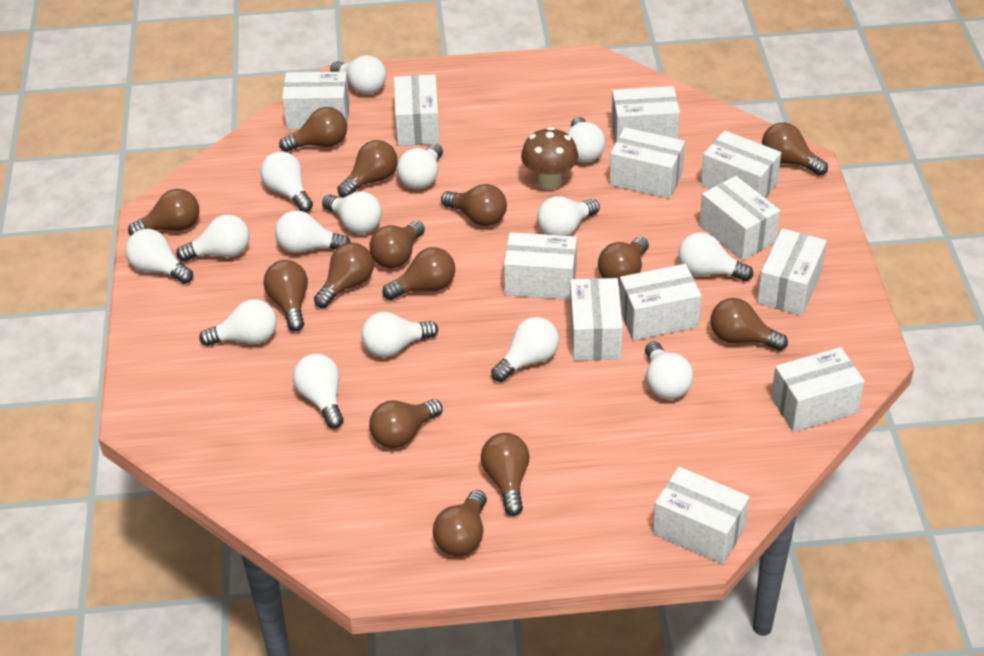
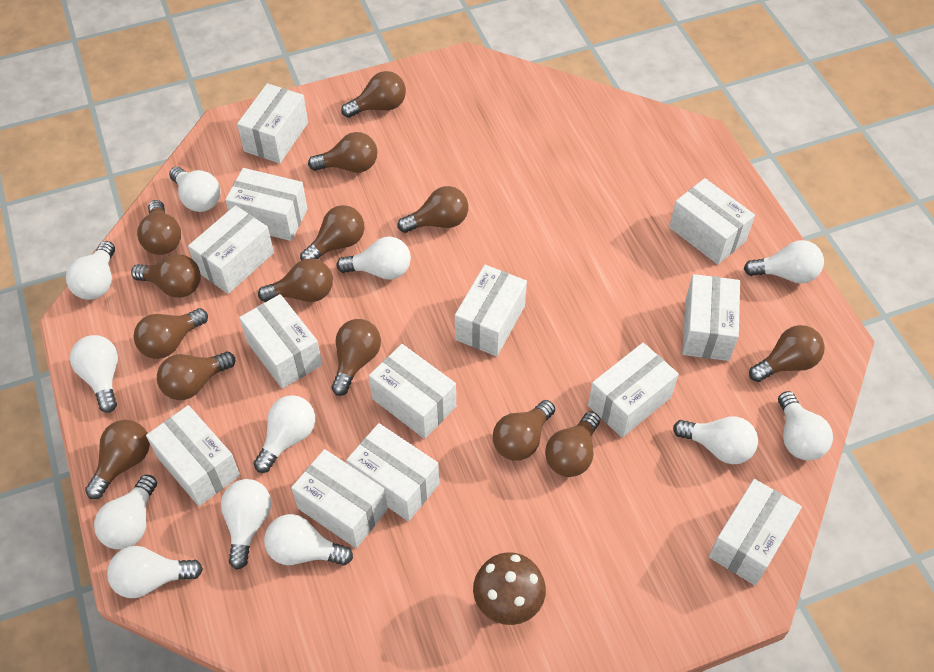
white box: [282,72,350,129] [394,74,440,146] [504,232,577,300] [570,278,623,361] [610,127,685,199] [611,86,680,144] [619,264,701,340] [653,467,750,564] [699,176,780,260] [701,130,781,198] [757,228,827,316] [771,347,865,432] = 12 -> [146,405,240,506] [188,205,274,294] [225,168,308,241] [237,83,308,163] [239,294,322,389] [291,449,388,548] [346,423,439,521] [369,344,456,439] [455,265,527,356] [588,343,679,438] [669,178,755,265] [682,274,740,361] [709,479,802,586] = 13
white light bulb: [125,229,193,284] [176,215,249,262] [199,299,277,346] [260,151,313,212] [275,210,351,253] [293,354,344,429] [322,192,382,234] [330,55,386,94] [361,312,438,357] [397,144,443,190] [491,317,559,382] [537,196,600,236] [567,117,606,163] [645,341,693,399] [678,233,753,281] = 15 -> [66,241,115,300] [70,335,118,413] [94,475,157,549] [107,546,203,598] [169,167,221,212] [221,479,271,570] [253,395,315,473] [264,514,353,566] [336,236,411,280] [673,416,758,464] [744,240,824,284] [778,391,833,461] = 12

